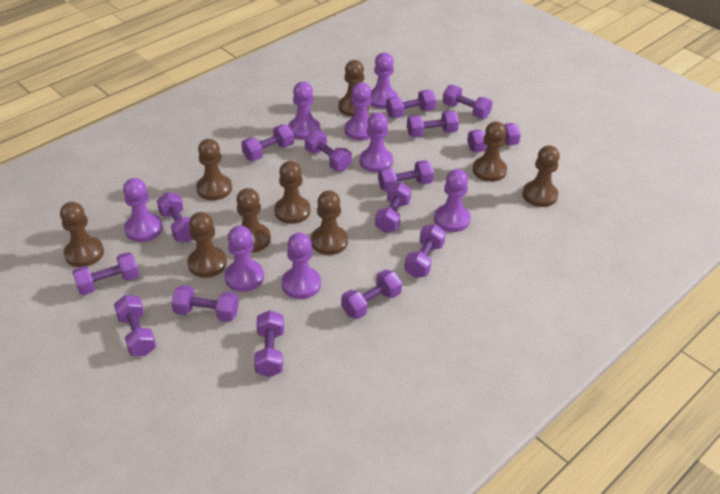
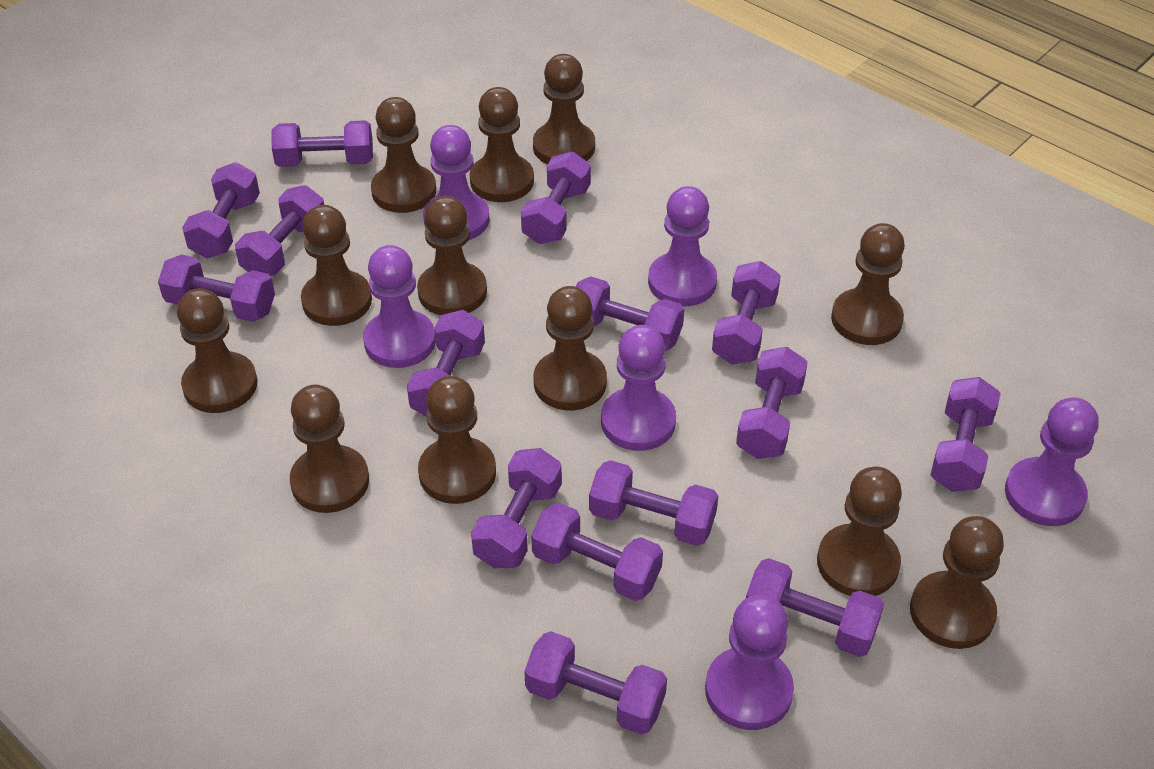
brown pawn: [60,202,104,267] [187,212,227,278] [196,139,232,201] [236,188,271,253] [274,161,310,224] [311,191,348,255] [338,60,369,117] [473,121,507,182] [522,146,560,207] = 9 -> [177,288,258,413] [290,385,369,513] [301,205,372,326] [371,97,436,213] [417,196,487,315] [418,376,496,504] [470,87,534,202] [533,54,595,164] [534,286,607,410] [817,466,902,596] [831,223,905,345] [910,516,1004,649] = 12
purple pawn: [123,178,163,242] [224,225,264,292] [282,232,321,299] [289,82,320,140] [345,82,372,141] [360,112,393,172] [370,53,398,109] [434,169,471,232] = 8 -> [363,245,436,368] [423,125,490,240] [601,325,676,451] [648,186,717,307] [705,595,794,730] [1005,397,1099,526] = 6

